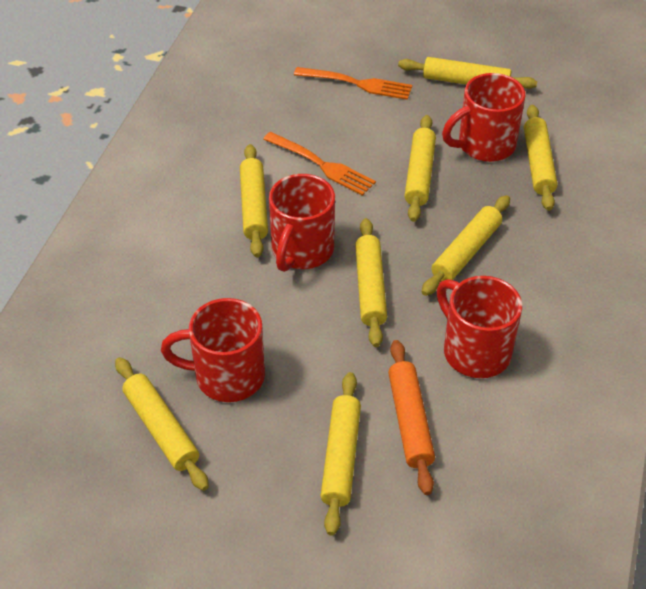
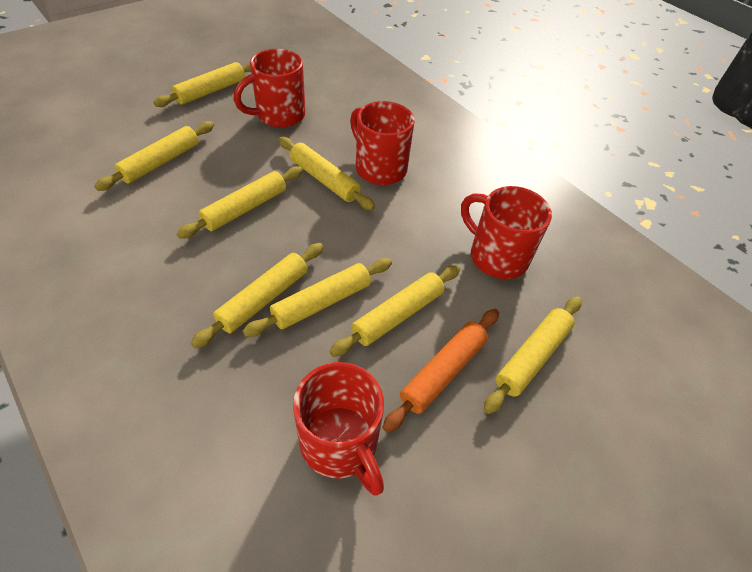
orange fork: [263,132,376,196] [294,67,412,100] = 2 -> none = 0

